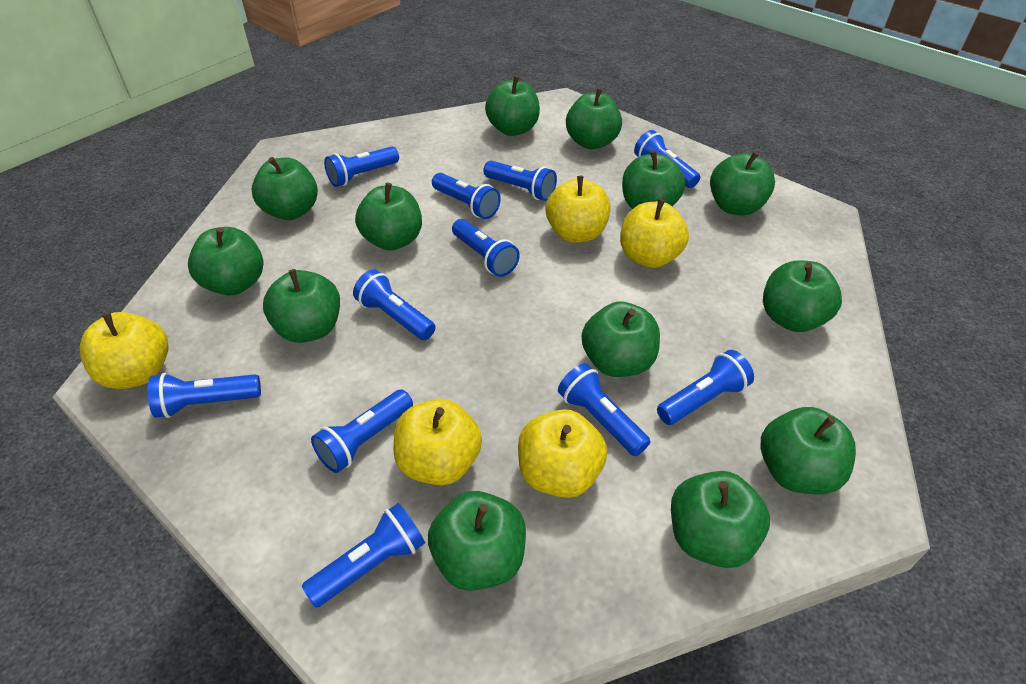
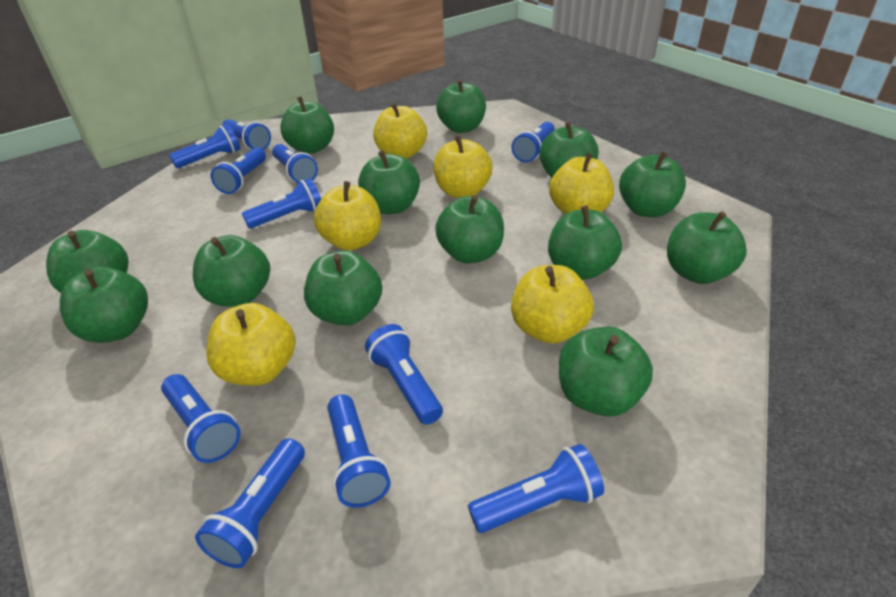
yellow apple: [80,312,169,389] [393,399,482,485] [518,409,607,498] [546,176,610,243] [620,199,689,268] = 5 -> [206,303,296,386] [314,181,381,251] [373,102,427,159] [433,135,492,198] [511,265,594,344] [549,152,614,214] = 6

